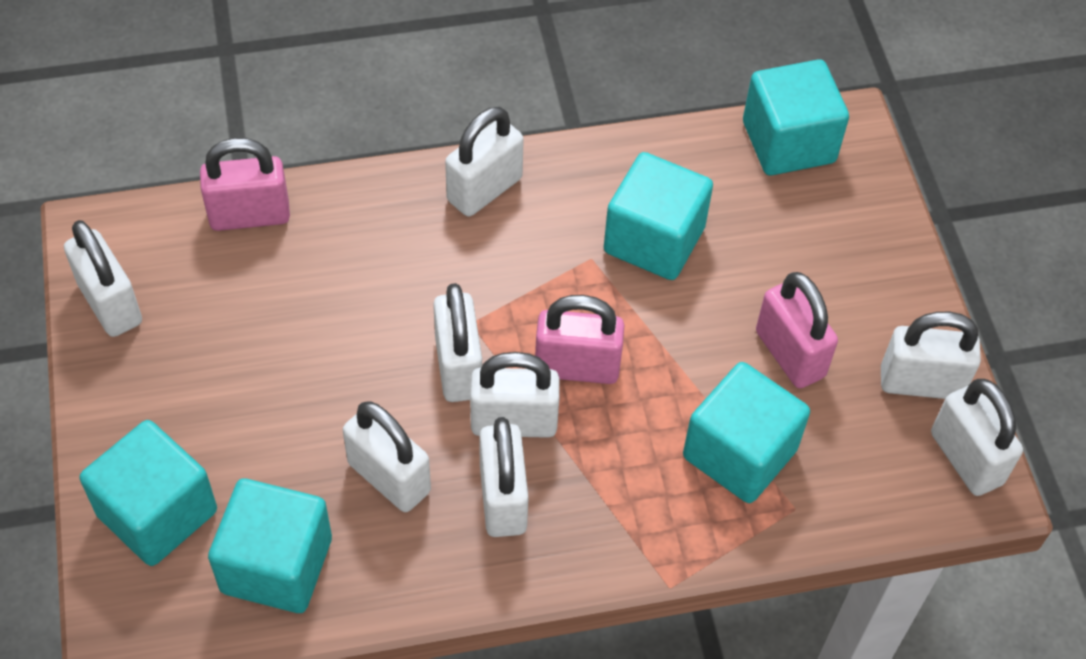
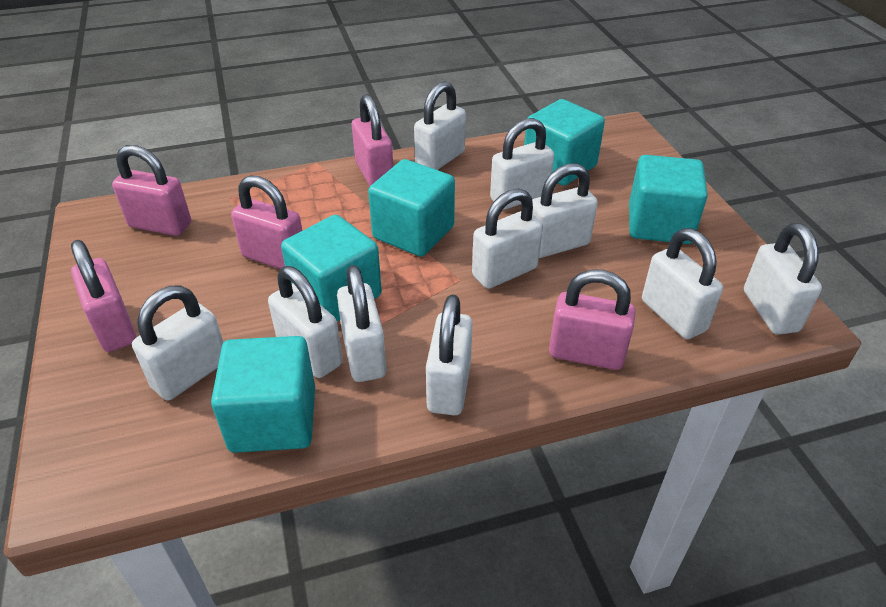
pink padlock: [200,138,290,231] [535,295,624,384] [756,272,838,388] = 3 -> [71,240,136,352] [112,145,191,236] [231,175,302,269] [352,94,393,186] [549,269,636,370] = 5
white padlock: [64,220,142,337] [343,401,431,512] [433,283,482,402] [445,107,524,217] [470,352,560,438] [479,417,529,537] [881,312,981,399] [931,379,1023,496] = 8 -> [132,286,224,401] [268,266,343,378] [337,265,386,382] [414,81,466,170] [426,295,473,416] [472,189,543,289] [490,118,554,210] [532,163,598,258] [642,228,723,339] [744,223,822,335] = 10

